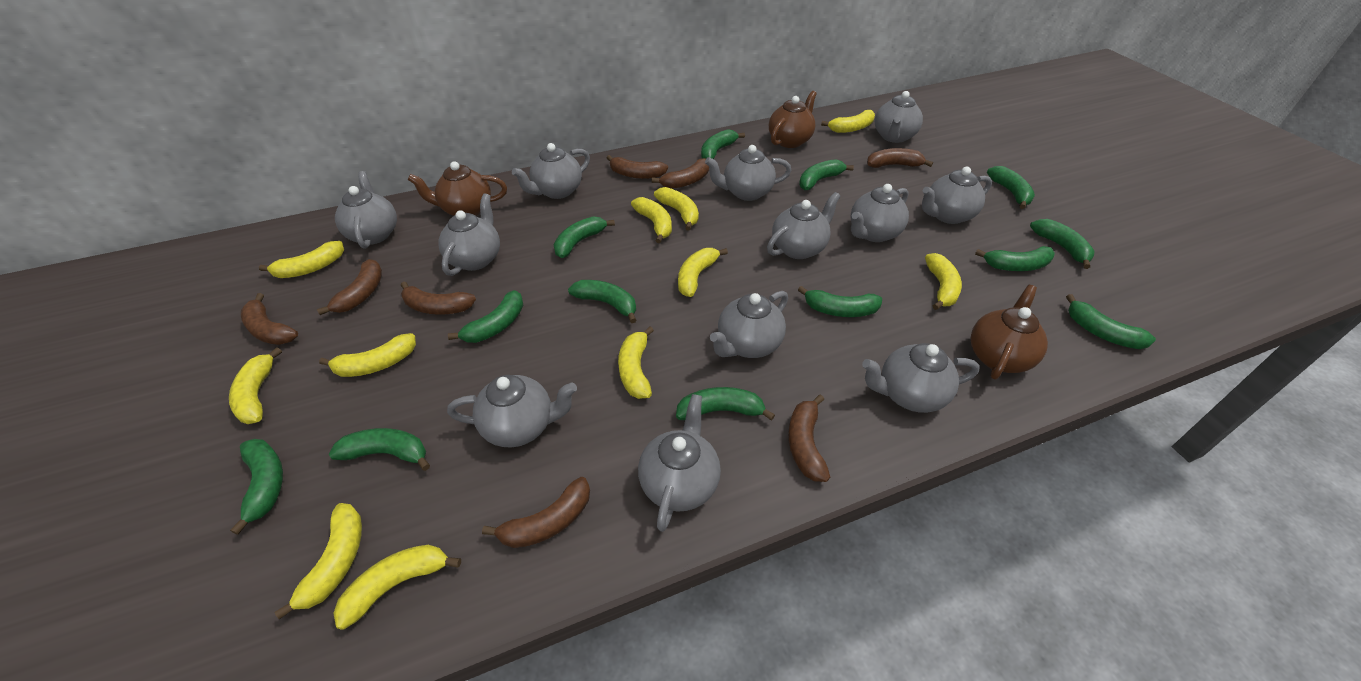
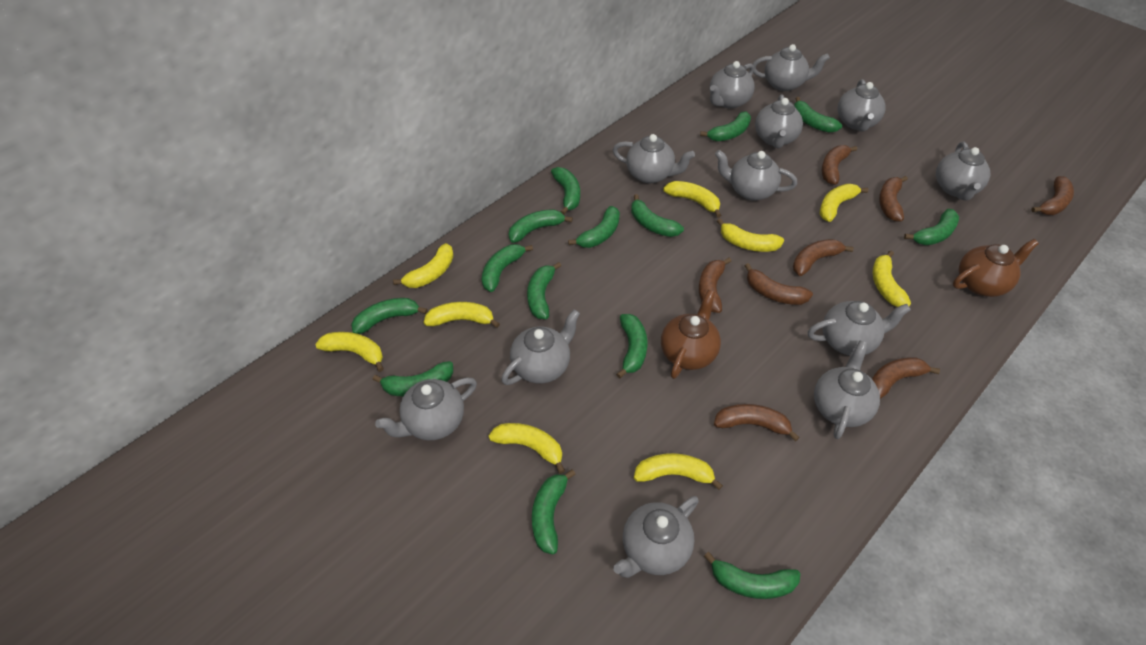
brown teapot: [408,161,507,216] [769,91,817,148] [971,285,1048,379] = 3 -> [661,290,721,379] [953,239,1039,297] = 2
green banana: [230,439,283,535] [329,428,430,471] [448,290,523,343] [554,216,615,258] [568,280,636,323] [676,387,775,421] [701,129,745,159] [798,286,882,317] [799,159,854,190] [975,246,1055,271] [987,166,1035,209] [1030,219,1094,269] [1066,294,1156,349] = 13 -> [351,298,427,334] [372,361,453,396] [482,244,533,292] [508,209,573,243] [527,262,561,319] [532,469,576,554] [551,167,580,215] [568,206,620,248] [616,314,647,378] [631,194,684,237] [700,111,751,141] [704,552,800,599] [794,97,842,133] [904,209,959,245] = 14
yellow banana: [229,347,282,424] [259,241,344,278] [275,503,362,619] [319,333,416,377] [334,545,461,630] [618,326,654,399] [631,197,672,243] [654,187,699,231] [678,248,728,297] [821,110,875,133] [925,253,962,310] = 11 -> [315,332,384,372] [393,243,454,288] [424,302,500,328] [489,423,565,474] [634,453,723,490] [663,181,722,218] [717,218,784,252] [820,184,868,222] [873,251,911,307] = 9

